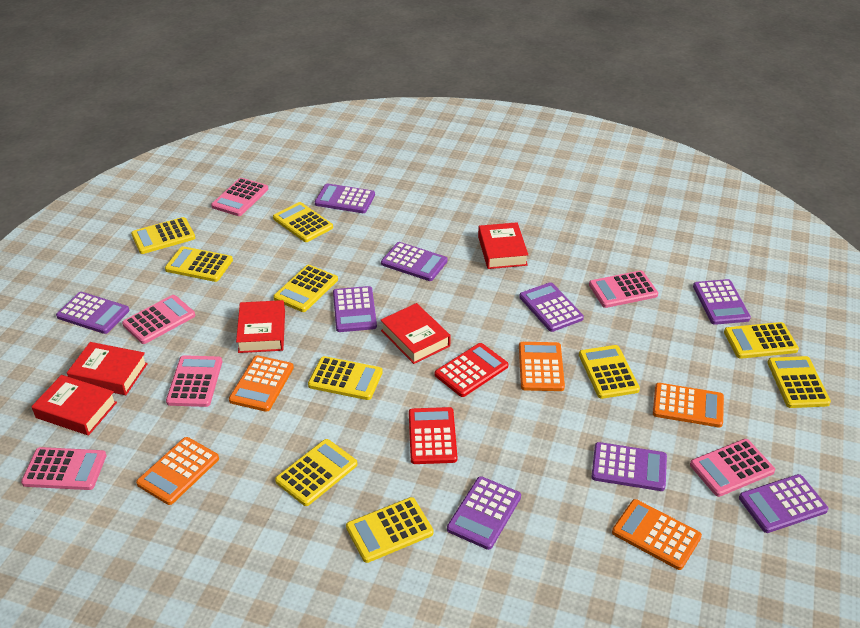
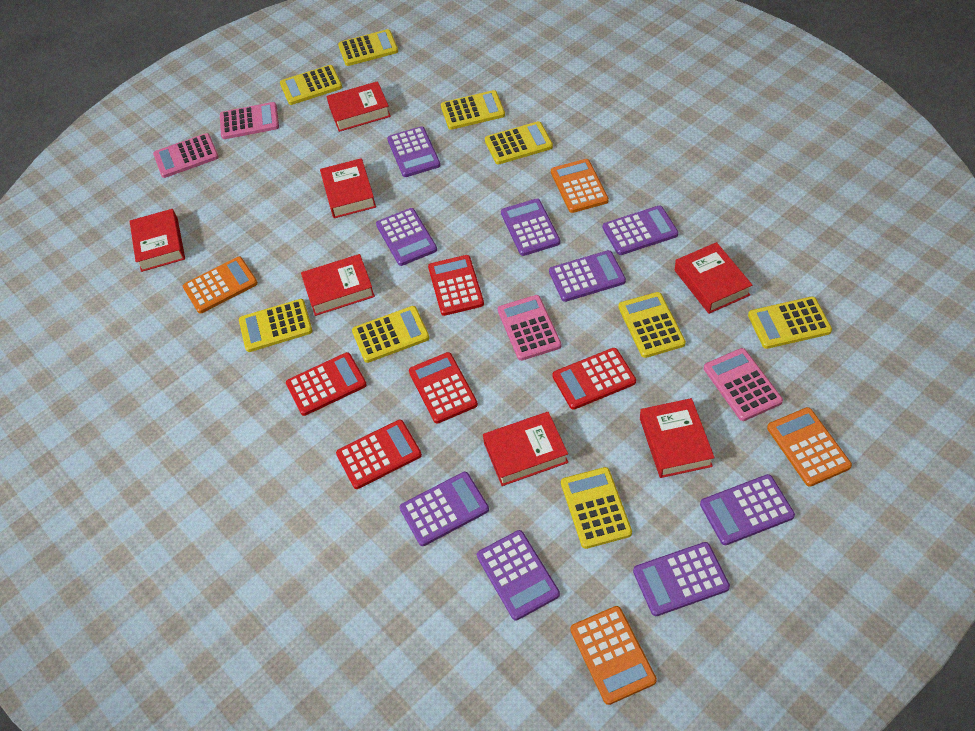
orange calculator: [136,437,219,505] [229,355,294,412] [519,342,565,391] [612,499,702,570] [653,383,724,428] = 5 -> [183,256,258,314] [551,159,609,213] [570,606,657,705] [767,407,852,487] = 4
pink calculator: [21,447,106,490] [122,295,195,344] [166,355,222,407] [211,178,268,216] [589,271,658,308] [690,439,775,497] = 6 -> [153,133,219,178] [220,102,279,139] [498,295,561,361] [704,348,783,421] = 4
red book: [31,375,117,435] [67,342,148,395] [236,300,285,353] [381,303,451,364] [478,222,528,269] = 5 -> [130,209,185,272] [301,254,375,316] [320,158,376,218] [326,81,391,132] [483,412,568,486] [640,398,715,478] [675,242,752,314] = 7
red calculator: [409,407,457,464] [435,343,508,397] = 2 -> [286,352,367,416] [336,420,422,489] [409,352,478,424] [428,255,484,316] [552,348,636,410] = 5
yellow calculator: [131,217,195,254] [165,246,233,282] [273,202,333,242] [273,265,338,312] [275,439,357,506] [308,356,383,400] [346,497,433,563] [579,345,640,399] [724,322,799,359] [767,356,831,408] = 10 -> [239,299,313,352] [280,65,342,105] [338,29,398,66] [352,306,429,363] [441,90,505,130] [485,121,553,165] [561,467,632,549] [618,292,686,358] [748,297,832,349] = 9

